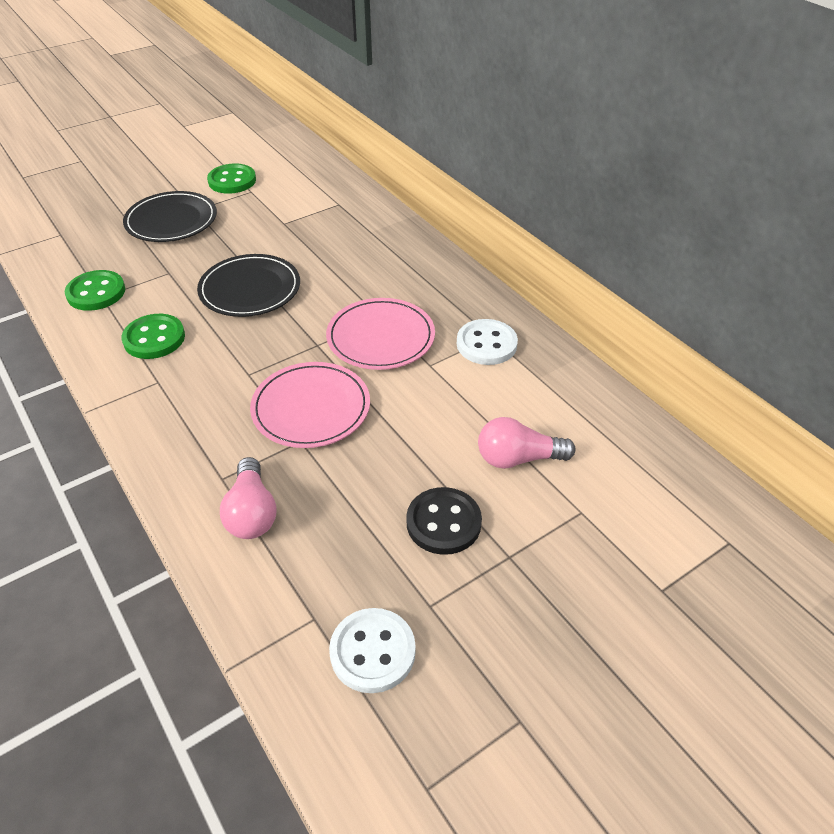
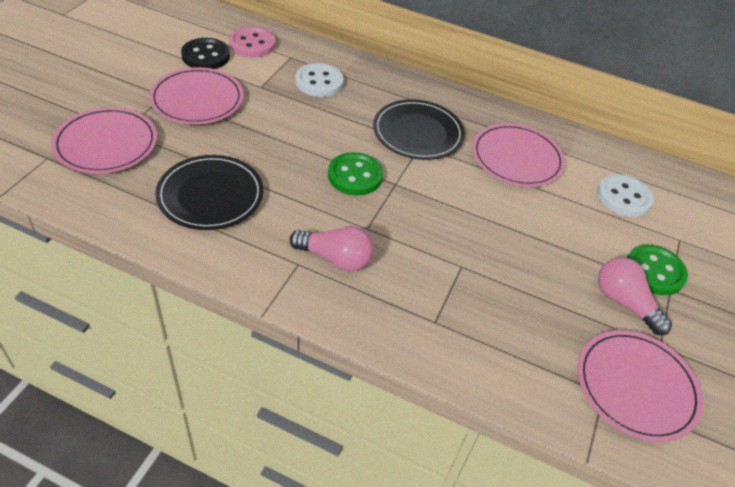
green button: [65,270,125,311] [121,314,185,359] [207,163,256,194] = 3 -> [328,152,383,195] [627,244,688,295] = 2
pink button: none = 0 -> [229,26,276,58] = 1
pink plate: [250,362,370,448] [326,298,435,370] = 2 -> [52,107,157,174] [149,67,244,125] [472,123,565,187] [578,330,703,442] = 4

